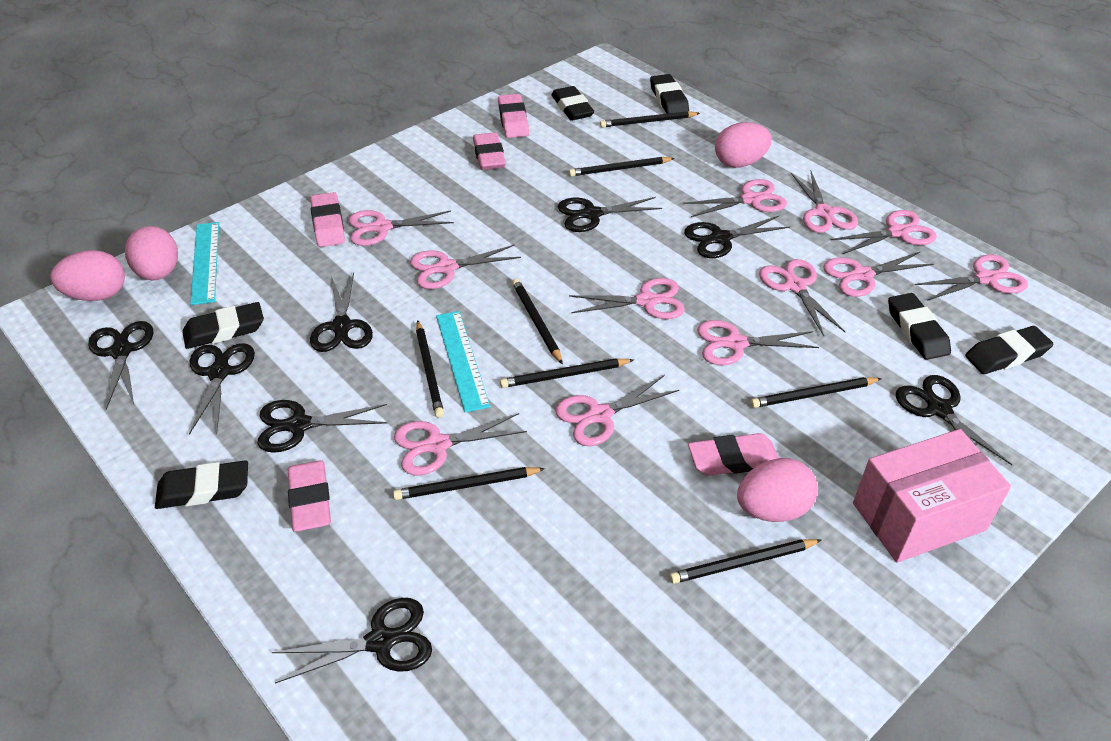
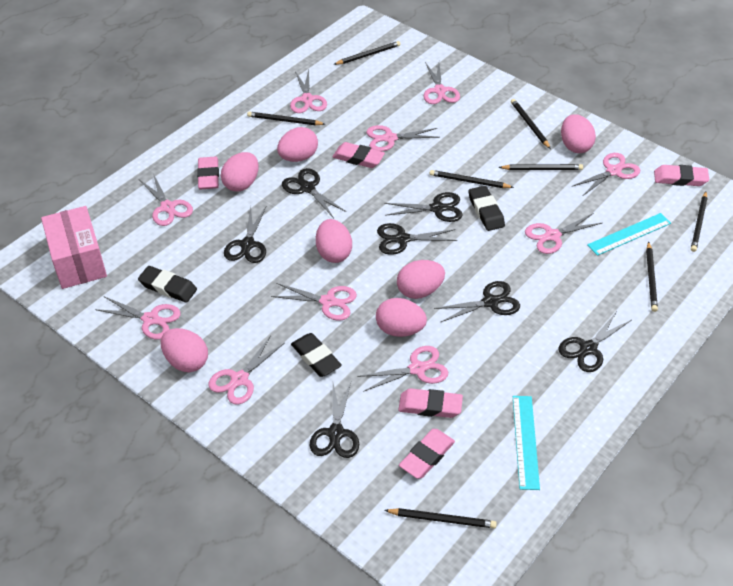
black eraser: [155,460,248,509] [182,302,264,349] [551,86,594,121] [650,74,689,114] [888,293,951,360] [965,326,1054,374] = 6 -> [138,266,197,303] [291,333,342,377] [468,186,505,231] = 3
black scissors: [88,321,153,410] [189,343,255,435] [258,400,387,453] [272,598,432,684] [310,273,373,352] [558,197,662,232] [684,216,790,258] [896,375,1012,465] = 8 -> [224,206,266,263] [282,168,347,218] [310,382,359,458] [377,223,458,255] [384,192,463,222] [434,281,520,323] [559,311,631,372] = 7
pink egg: [50,250,125,301] [125,226,178,281] [715,122,772,168] [737,458,818,522] = 4 -> [161,328,208,372] [221,152,259,192] [277,127,318,162] [316,219,352,263] [376,298,427,337] [397,260,445,299] [561,114,596,153] = 7
pink scissors: [348,210,454,246] [394,413,527,476] [410,245,521,289] [555,375,679,446] [569,278,685,319] [683,179,787,217] [697,320,819,365] [759,259,845,336] [791,171,858,233] [823,251,934,297] [831,210,937,254] [915,255,1028,301] = 12 -> [95,296,181,339] [139,174,193,226] [208,335,285,405] [271,283,357,321] [290,70,327,113] [357,346,448,392] [366,125,440,151] [423,62,460,104] [525,213,602,254] [572,153,640,196] = 10

